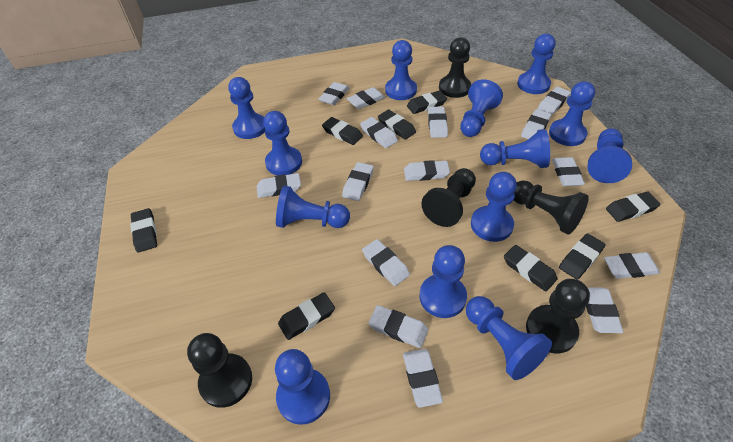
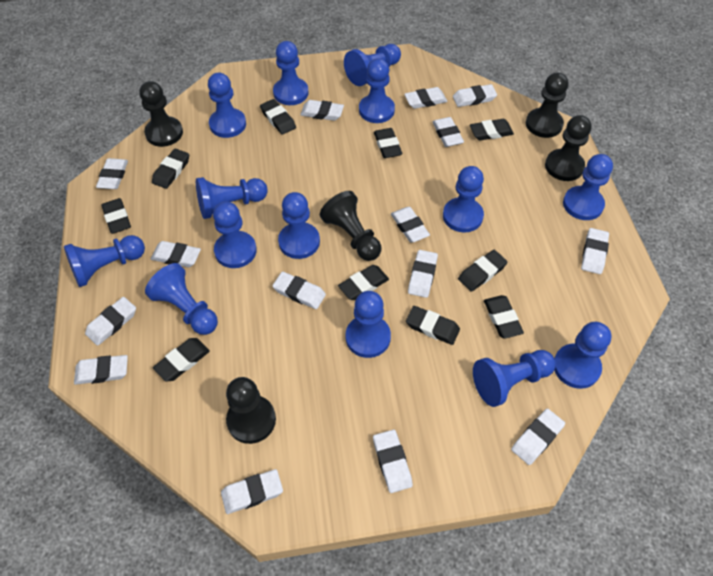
black eraser: [130,208,157,253] [278,292,335,340] [322,117,363,145] [378,110,416,140] [407,91,447,114] [504,245,557,291] [559,233,605,280] [606,192,661,222] = 8 -> [101,198,131,234] [152,148,189,189] [153,338,210,382] [260,99,296,135] [338,265,389,300] [374,128,402,158] [406,306,460,345] [458,250,508,292] [470,119,514,141] [484,295,524,339] = 10
blue pawn: [228,77,265,139] [263,111,302,175] [275,349,330,425] [276,186,350,228] [385,40,417,100] [420,245,467,318] [460,79,503,137] [466,296,552,380] [471,172,517,242] [480,129,550,168] [517,34,556,94] [549,81,595,146] [587,128,632,183] = 13 -> [64,235,145,287] [145,263,218,335] [196,177,268,219] [208,73,246,138] [213,201,257,268] [273,41,309,105] [278,192,320,259] [344,44,401,86] [345,291,391,358] [359,58,395,123] [443,166,484,232] [473,350,556,407] [554,322,611,389] [563,154,613,220] = 14

